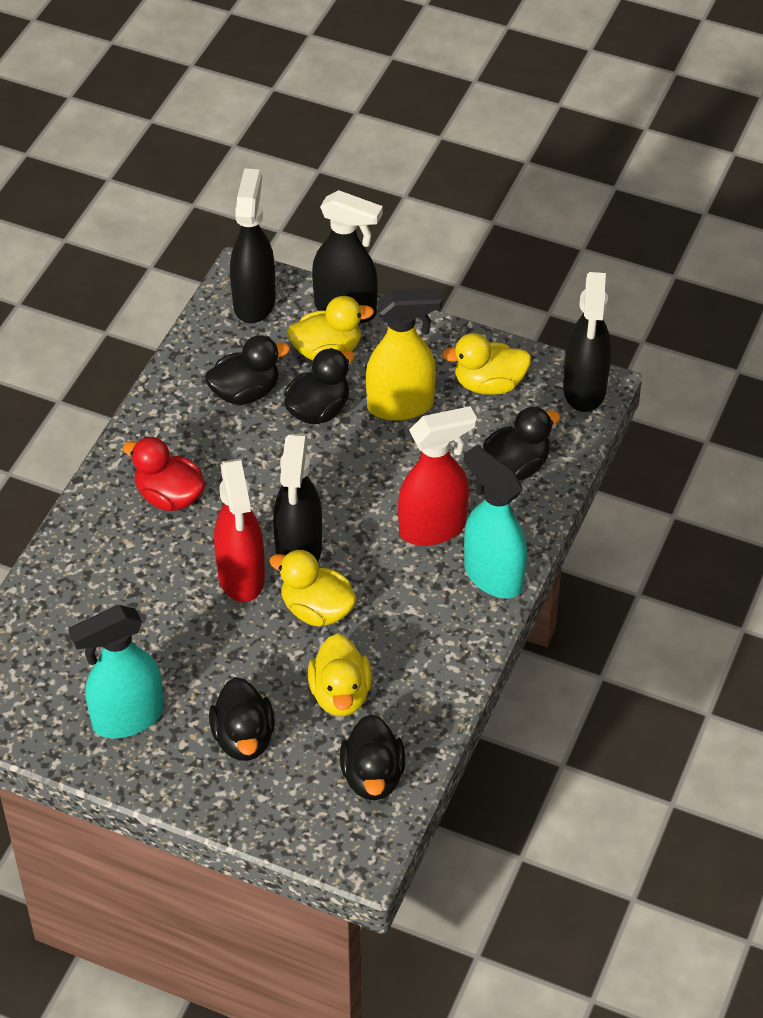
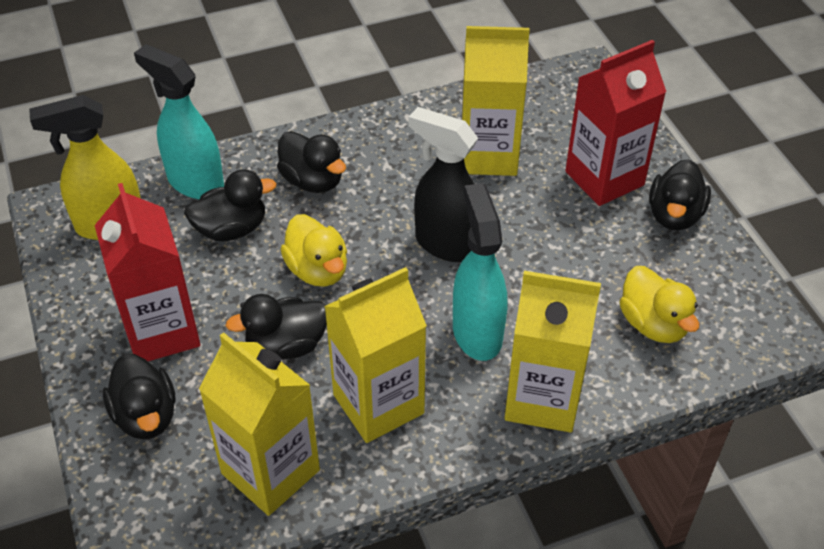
black spray bottle: [230,168,276,323] [273,433,322,562] [312,190,383,324] [563,272,611,412] = 4 -> [409,107,478,262] = 1
red carton: none = 0 -> [95,183,200,361] [565,40,666,206] = 2
red duck: [123,437,205,511] = 1 -> none = 0
red spray bottle: [214,459,265,602] [398,406,477,546] = 2 -> none = 0
yellow carton: none = 0 -> [199,332,320,516] [324,267,427,443] [462,26,530,176] [505,271,601,432] = 4
yellow duck: [269,549,357,627] [287,296,374,361] [308,634,372,716] [442,333,531,395] = 4 -> [280,214,347,287] [619,266,699,343] = 2

